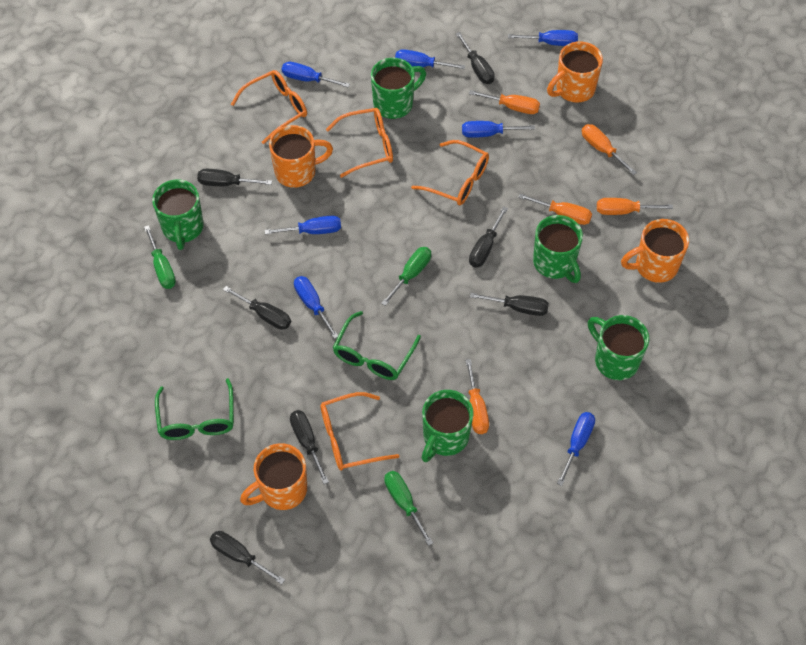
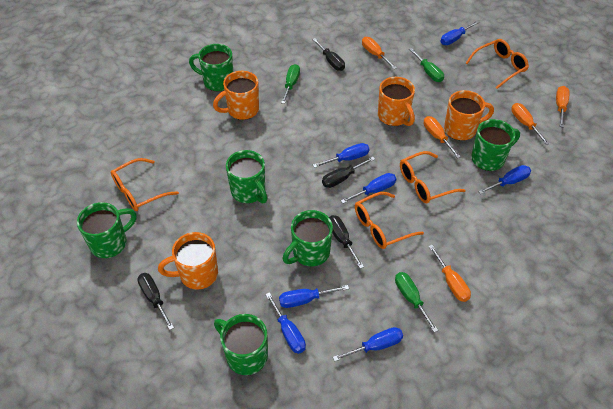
black screwdriver: [197,169,272,186] [210,531,285,584] [223,286,291,330] [290,410,329,484] [456,32,495,84] [469,206,508,268] [470,293,549,316] = 7 -> [137,273,174,330] [312,38,345,71] [322,157,375,188] [329,215,364,269] = 4
green glasses: [155,378,234,440] [333,311,421,380] = 2 -> none = 0
green mug: [152,180,204,250] [371,58,426,119] [422,390,474,462] [533,215,583,283] [588,315,649,380] = 5 -> [77,202,137,258] [189,44,233,92] [214,314,268,375] [226,150,267,203] [283,210,333,266] [471,119,520,171] = 6

